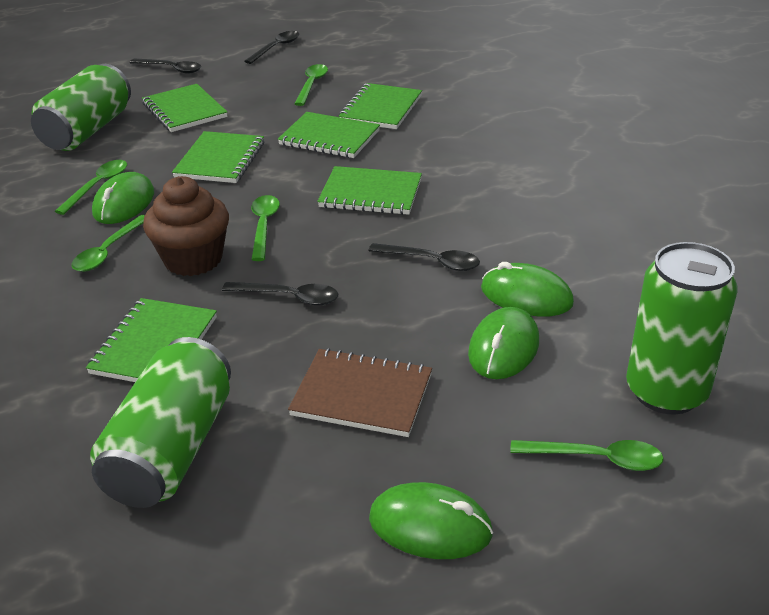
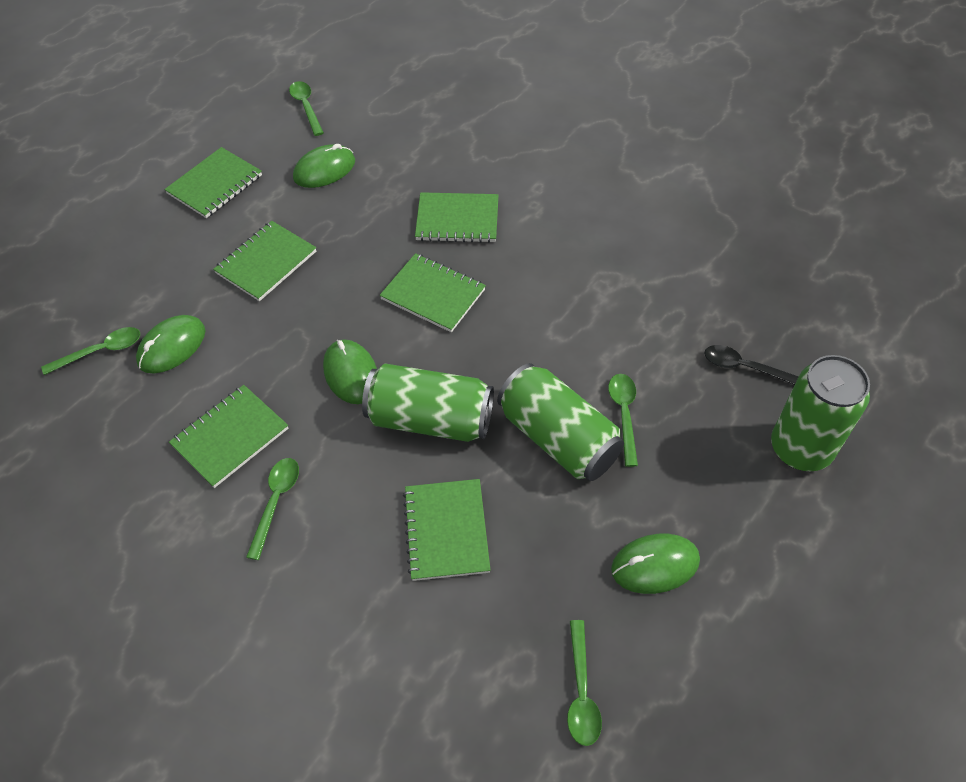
black spoon: [130,59,201,73] [222,282,338,305] [244,31,299,64] [368,243,480,271] = 4 -> [705,345,799,385] = 1
brown cupcake: [143,176,229,276] = 1 -> none = 0
brown notebook: [288,348,432,437] = 1 -> none = 0

